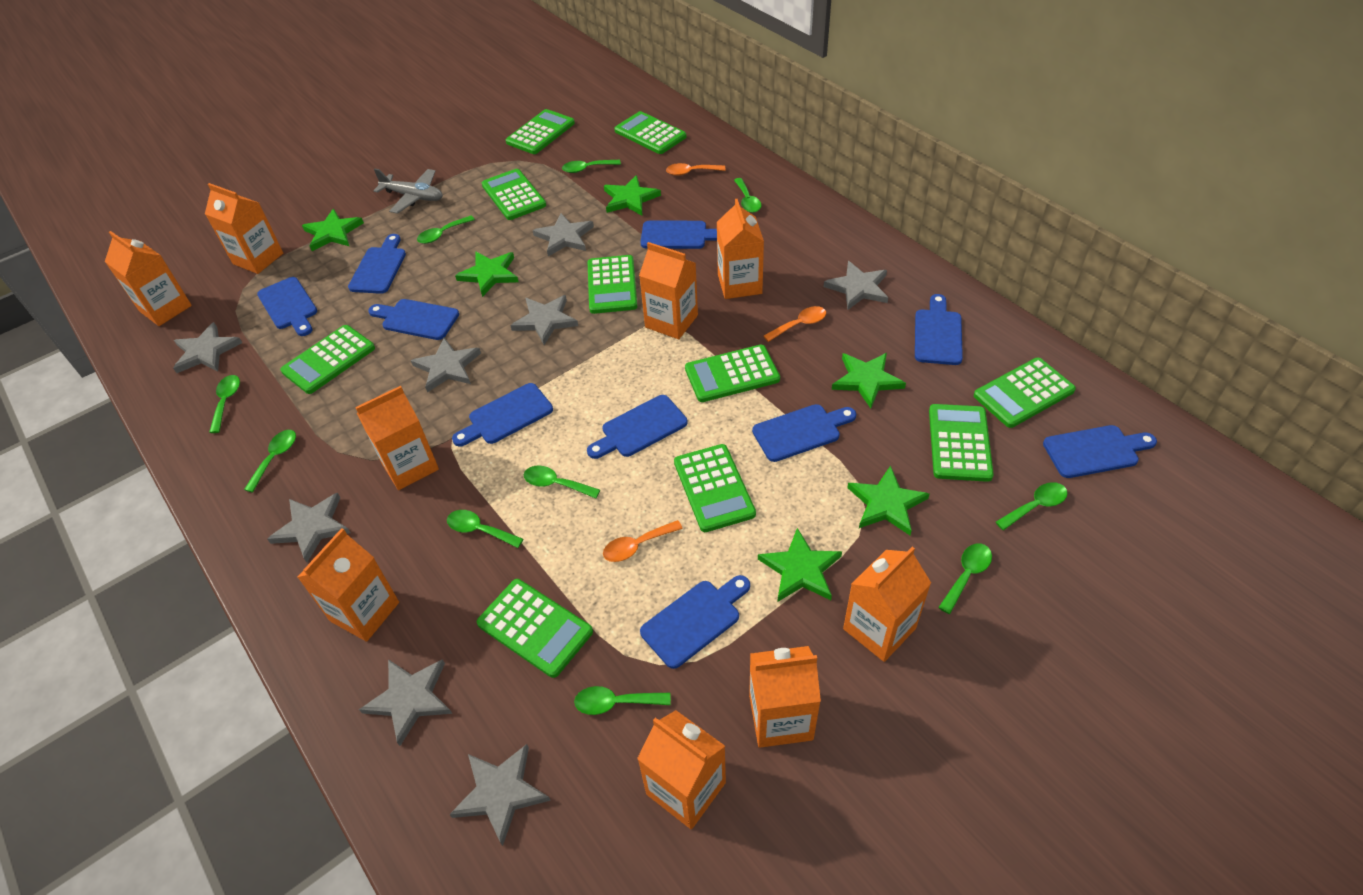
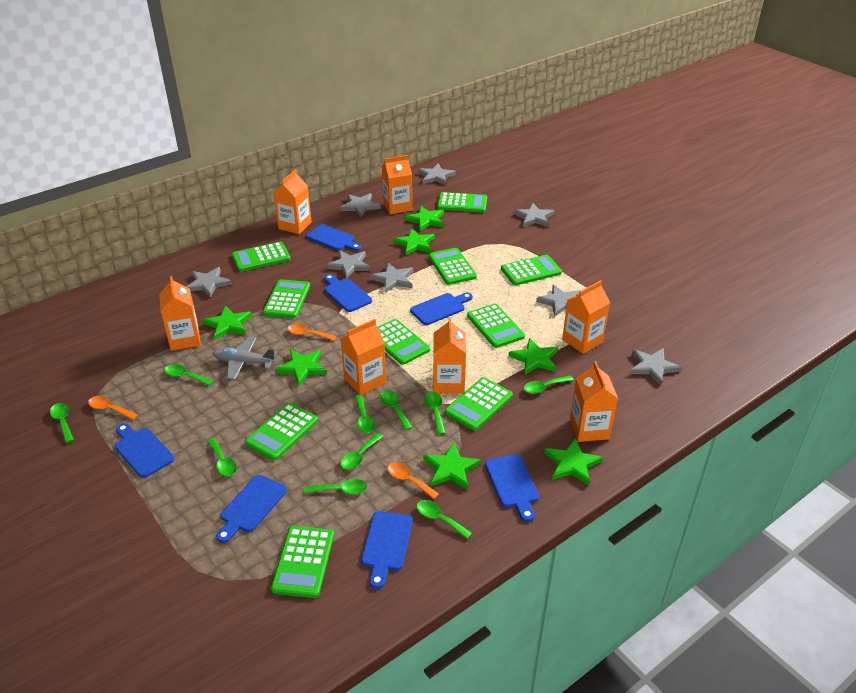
blue cutting board: [257,277,317,336] [348,234,406,294] [368,299,459,340] [452,383,553,446] [587,395,688,459] [640,575,750,669] [641,220,717,249] [752,404,856,462] [915,294,963,365] [1043,425,1157,478] = 10 -> [115,423,174,478] [216,475,287,543] [306,224,361,251] [324,274,372,312] [361,511,413,589] [410,293,473,325] [485,454,539,522] = 7
green star: [302,209,364,251] [455,252,519,297] [604,175,661,215] [758,528,842,602] [832,353,906,408] [847,465,929,535] = 6 -> [203,306,252,340] [275,349,327,386] [393,228,435,256] [405,206,444,231] [423,443,481,490] [509,338,558,375] [544,438,603,485] = 7
orange carton: [105,231,192,326] [205,183,283,274] [297,528,399,642] [355,386,439,490] [637,710,726,829] [639,242,698,339] [717,199,764,299] [749,646,821,748] [843,547,931,662] = 9 -> [159,276,201,351] [274,170,312,234] [341,319,386,395] [382,155,412,214] [433,317,466,394] [562,280,610,354] [570,361,618,442] = 7

